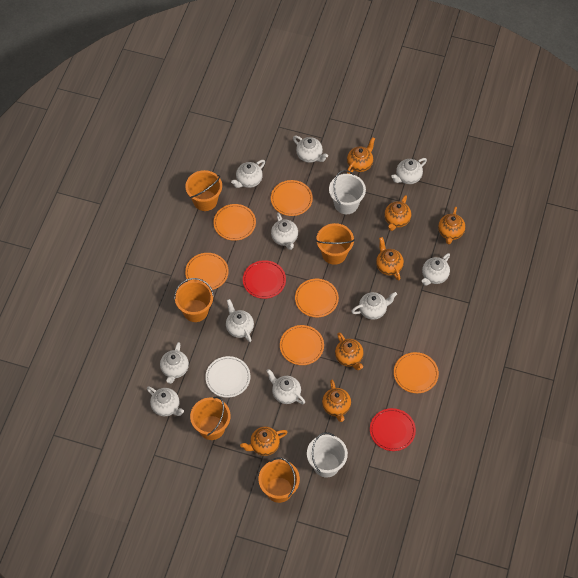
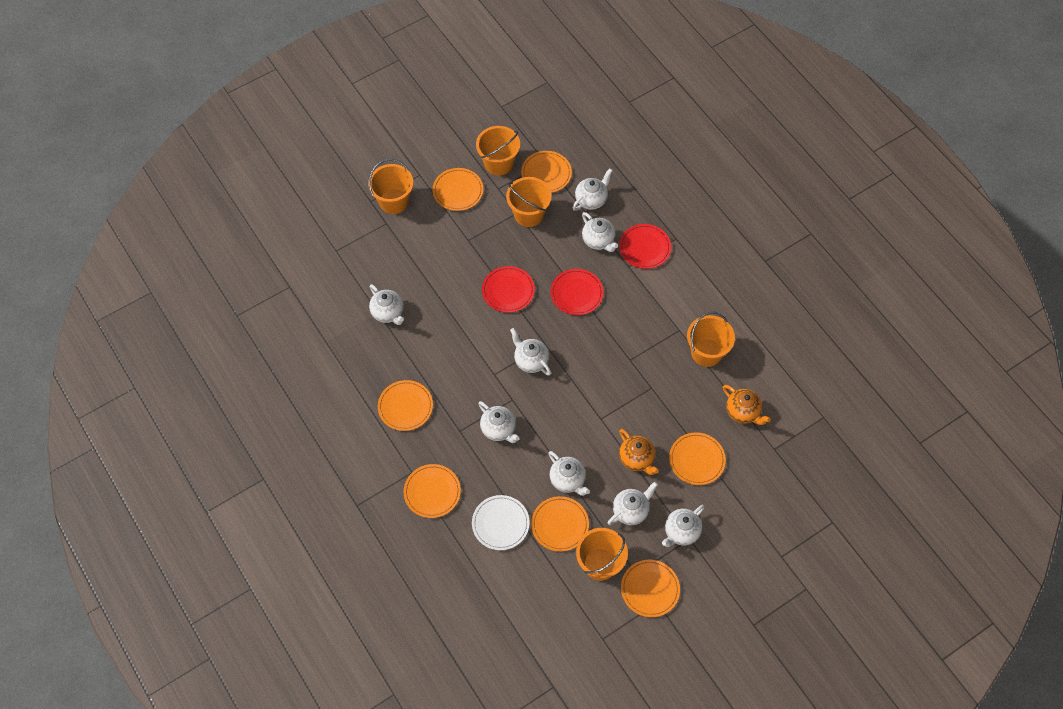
orange plate: [185,253,229,290] [214,204,256,241] [271,180,313,216] [280,325,324,365] [295,279,339,317] [394,352,439,393] = 6 -> [378,380,433,431] [404,464,461,518] [433,168,483,211] [521,151,572,193] [531,496,589,552] [621,560,680,617] [669,432,726,485] = 7
orange teapot: [240,427,287,456] [322,380,351,422] [335,332,364,370] [347,137,375,174] [376,237,404,280] [384,195,411,231] [438,206,465,244] = 7 -> [619,429,659,475] [723,385,771,425] = 2
red plate: [243,260,286,299] [370,408,416,451] = 2 -> [482,266,535,313] [551,269,603,315] [619,224,671,269] = 3
white bucket: [307,432,348,477] [329,170,366,214] = 2 -> none = 0
white teapot: [147,386,184,416] [160,342,189,384] [226,299,254,342] [231,160,265,188] [267,369,305,404] [271,213,298,250] [293,136,328,163] [351,292,397,320] [391,158,427,184] [422,253,450,286] = 10 -> [369,284,404,325] [478,401,520,443] [510,328,551,376] [548,451,590,496] [572,168,613,211] [582,212,618,252] [608,482,658,525] [662,505,704,547] = 8

